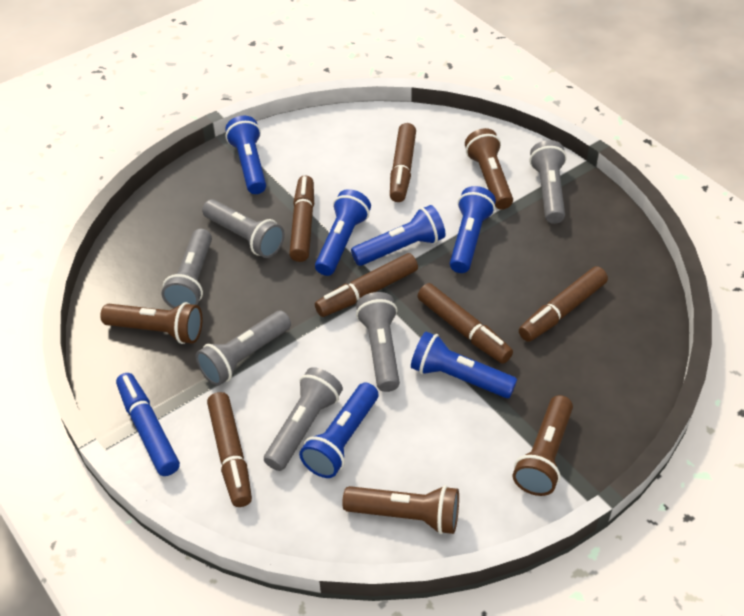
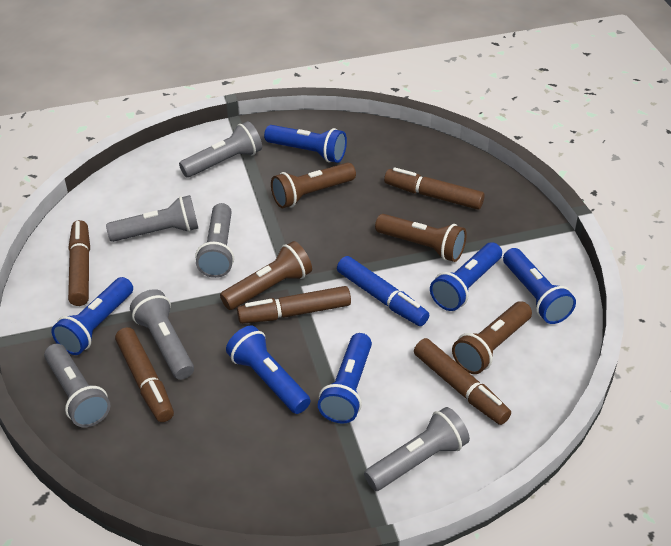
brown marker: [207,392,252,507] [289,175,314,262] [315,253,418,317] [390,123,416,202] [418,283,513,364] [519,266,608,342] = 6 -> [68,220,90,306] [115,327,174,422] [237,286,351,324] [384,167,485,210] [414,338,511,425] = 5

